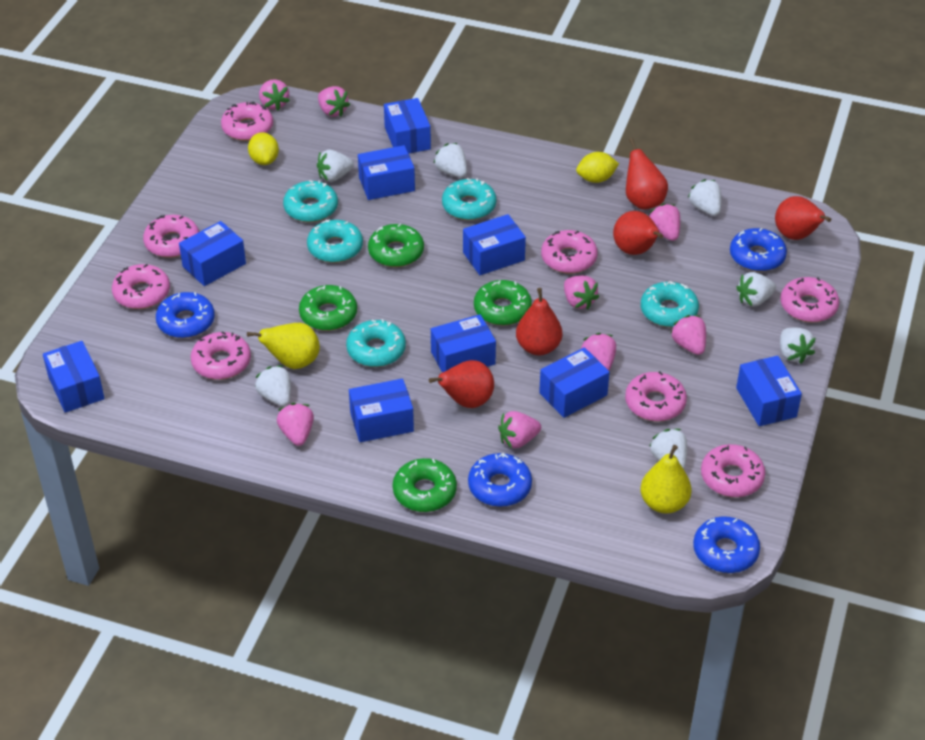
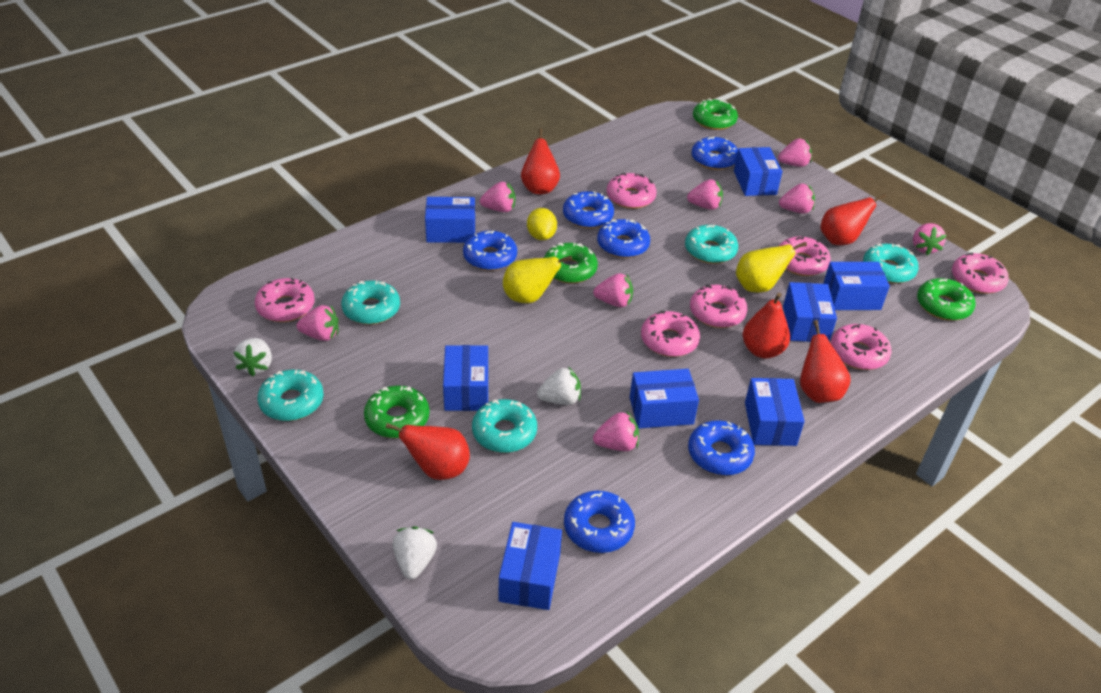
blue box: [43,341,105,413] [179,221,246,286] [349,379,414,442] [358,145,415,200] [384,98,431,153] [431,314,496,373] [463,214,526,275] [539,347,610,418] [736,356,802,426] = 9 -> [425,197,475,243] [443,345,488,411] [499,522,562,610] [630,369,699,428] [734,147,782,196] [745,378,805,446] [783,282,837,342] [823,262,890,310] = 8
blue donut: [156,292,215,338] [468,453,532,507] [693,516,760,573] [730,228,787,272] = 4 -> [463,231,517,271] [563,191,614,228] [564,491,635,553] [597,219,650,258] [688,420,755,475] [691,136,738,170] = 6
pink donut: [112,264,170,309] [143,215,199,258] [191,331,251,380] [221,102,273,141] [541,230,598,274] [625,371,687,422] [701,444,765,497] [780,277,839,322] = 8 -> [255,278,315,322] [606,173,657,209] [641,310,700,357] [690,285,747,328] [779,236,831,276] [831,324,891,370] [952,252,1009,294] = 7
white strawberry: [255,365,291,406] [317,150,354,182] [433,143,467,177] [649,429,687,469] [688,179,721,216] [736,272,776,307] [780,327,816,364] = 7 -> [233,338,272,376] [393,527,437,579] [537,367,581,405] = 3
yellow lemon: [248,132,279,165] [576,152,619,183] = 2 -> [527,208,557,240] = 1

